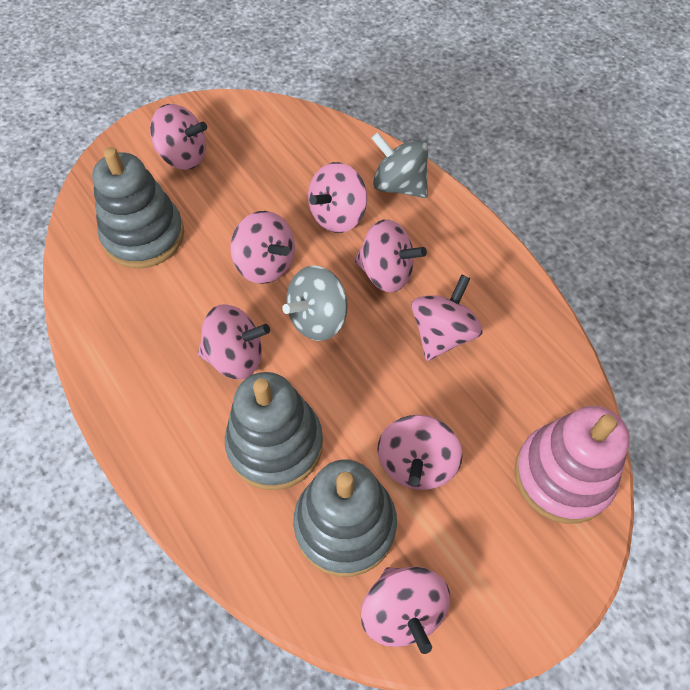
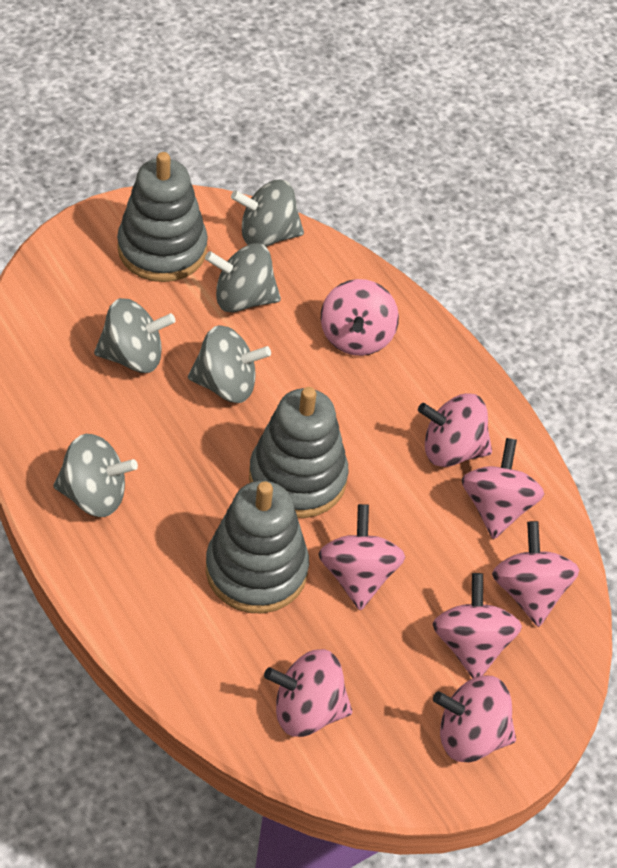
grey spinning top: [282,265,348,341] [372,132,428,198] = 2 -> [53,434,138,517] [94,298,176,373] [188,325,271,403] [205,243,281,312] [231,180,304,247] = 5
pink stacking toy: [514,406,630,524] = 1 -> none = 0

